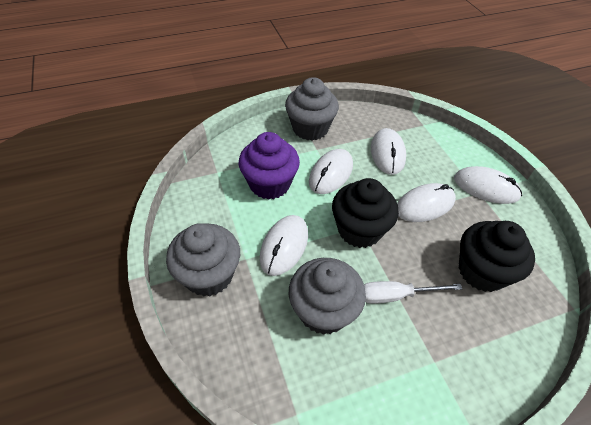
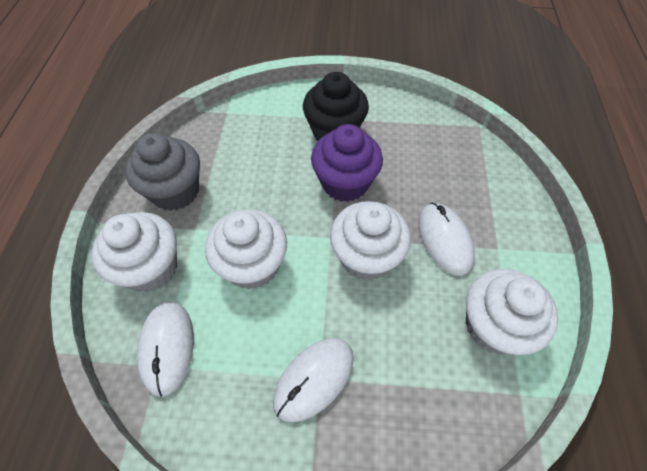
black cupcake: [332,178,399,248] [459,221,535,292] = 2 -> [303,72,369,141] = 1
grey cupcake: [166,223,240,297] [285,77,339,140] [289,258,366,335] = 3 -> [125,133,200,211] = 1
white cupcake: none = 0 -> [91,212,177,292] [205,210,287,290] [330,201,411,280] [466,269,558,355] = 4
white mouse: [260,215,308,276] [309,149,353,194] [371,128,406,175] [397,183,456,222] [454,166,522,204] = 5 -> [137,301,194,397] [273,338,354,423] [418,203,475,276] = 3
white screwdriver: [364,281,462,304] = 1 -> none = 0

